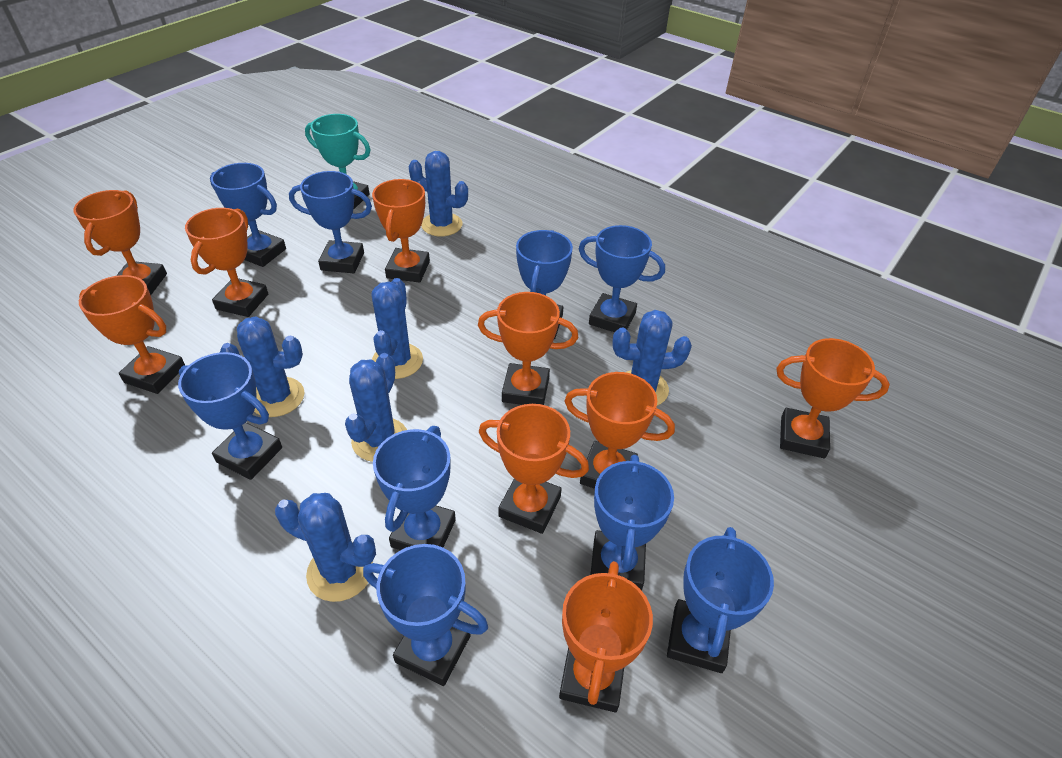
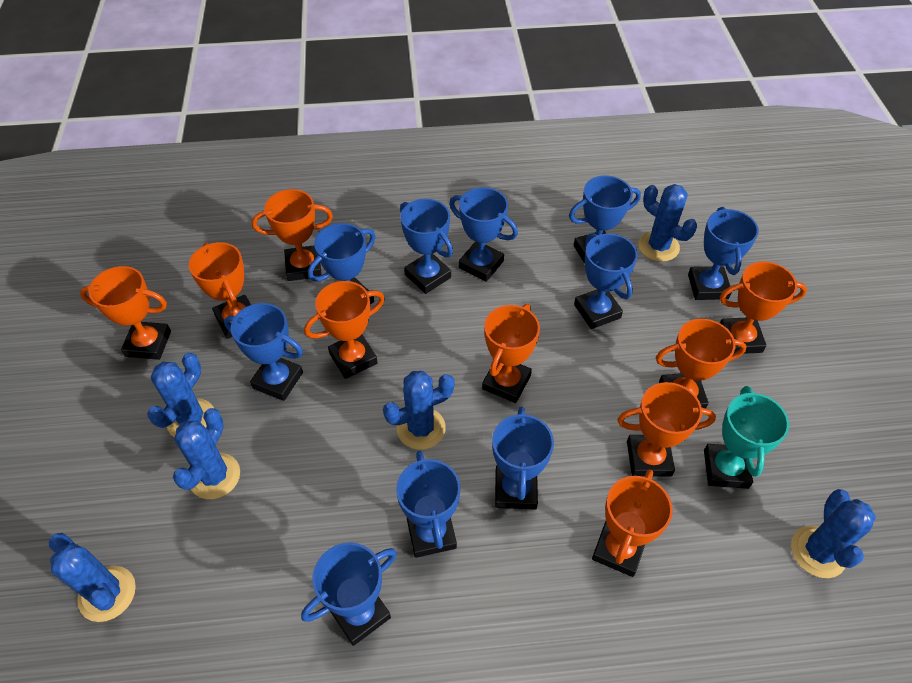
blue trophy: [178,352,282,480] [210,163,286,267] [289,171,372,273] [363,544,488,686] [373,426,456,550] [516,230,573,339] [579,225,665,332] [590,455,674,591] [667,527,774,673] = 9 -> [224,303,303,401] [301,542,397,646] [308,223,376,304] [396,451,461,558] [400,199,453,294] [449,187,518,282] [492,406,554,510] [569,176,641,264] [574,233,638,329] [688,207,759,300] = 10

